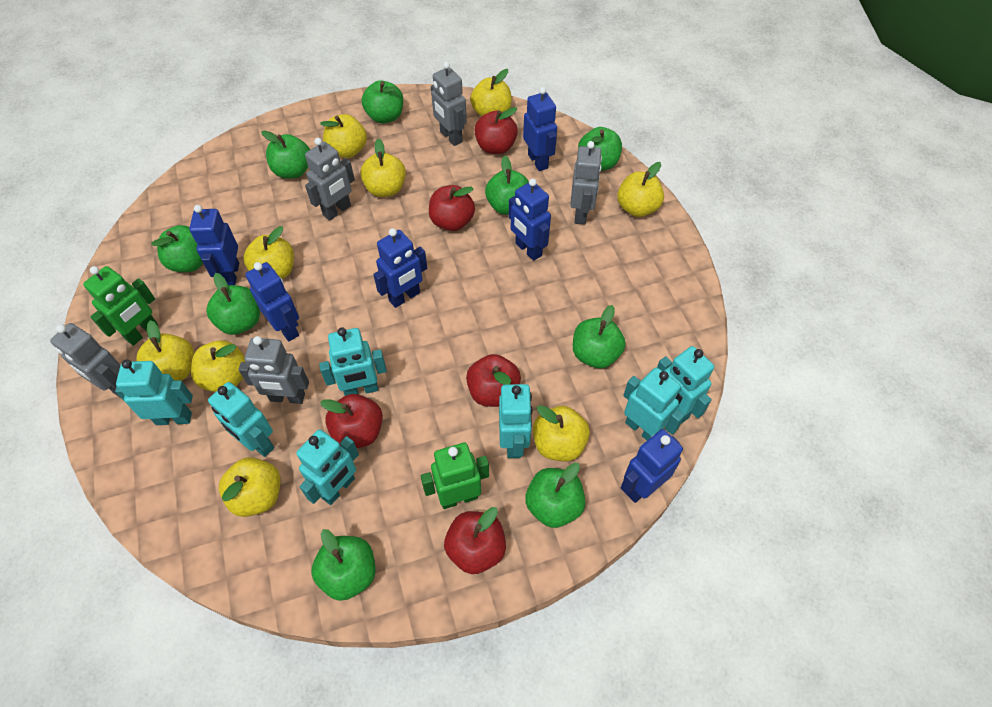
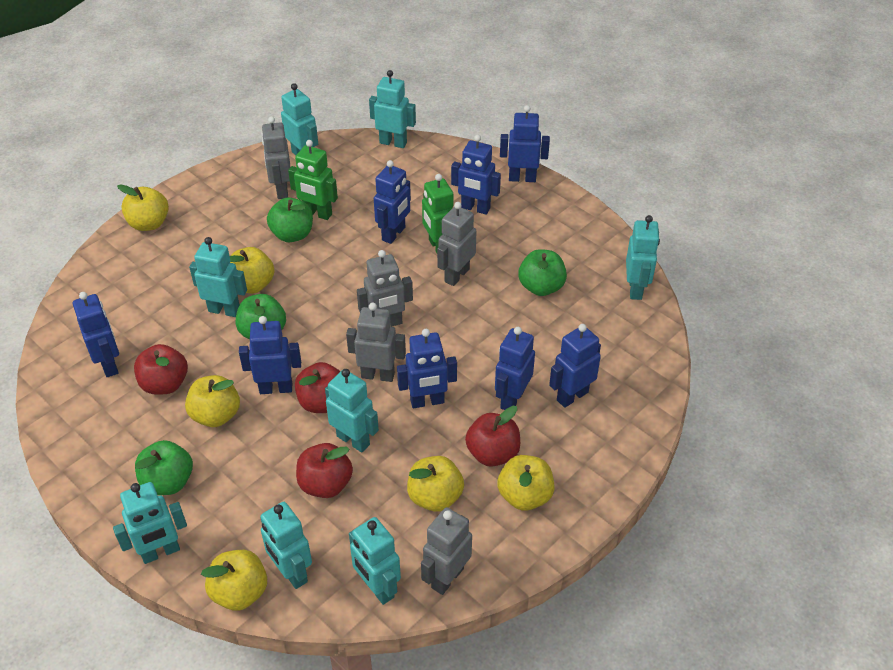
blue robot: [189,205,239,285] [245,262,299,341] [373,228,427,308] [509,178,551,261] [523,87,557,171] [621,429,683,503] = 6 -> [73,292,119,377] [239,316,301,394] [374,160,411,244] [397,329,457,408] [451,135,501,215] [495,327,535,410] [500,105,550,182] [549,324,601,408] = 8
green apple: [151,225,203,272] [206,273,260,335] [261,130,310,179] [311,529,376,601] [362,80,403,123] [485,156,529,215] [525,463,585,528] [573,305,626,368] [578,127,622,171] = 9 -> [135,440,193,495] [236,294,286,339] [267,197,313,242] [518,249,567,296] = 4
red apple: [320,394,383,448] [429,185,475,231] [444,507,506,574] [466,354,521,407] [474,107,518,154] = 5 -> [134,344,188,395] [295,362,341,413] [296,443,353,498] [465,406,520,467] = 4
turquoise robot: [115,360,193,425] [208,382,274,457] [296,429,359,505] [319,327,387,396] [499,384,533,458] [623,367,685,440] [657,346,714,424] = 7 -> [113,482,187,564] [189,237,247,317] [261,502,312,589] [281,83,318,155] [325,369,379,453] [349,517,401,605] [369,70,416,148] [626,215,660,300] = 8
yellow apple: [136,320,194,381] [191,340,245,392] [219,457,281,517] [243,226,294,279] [320,114,367,158] [360,138,406,197] [470,69,512,117] [533,405,590,461] [617,162,664,217] = 9 -> [117,184,169,231] [185,375,240,427] [201,550,267,611] [230,247,274,294] [407,456,464,512] [497,455,555,511] = 6

